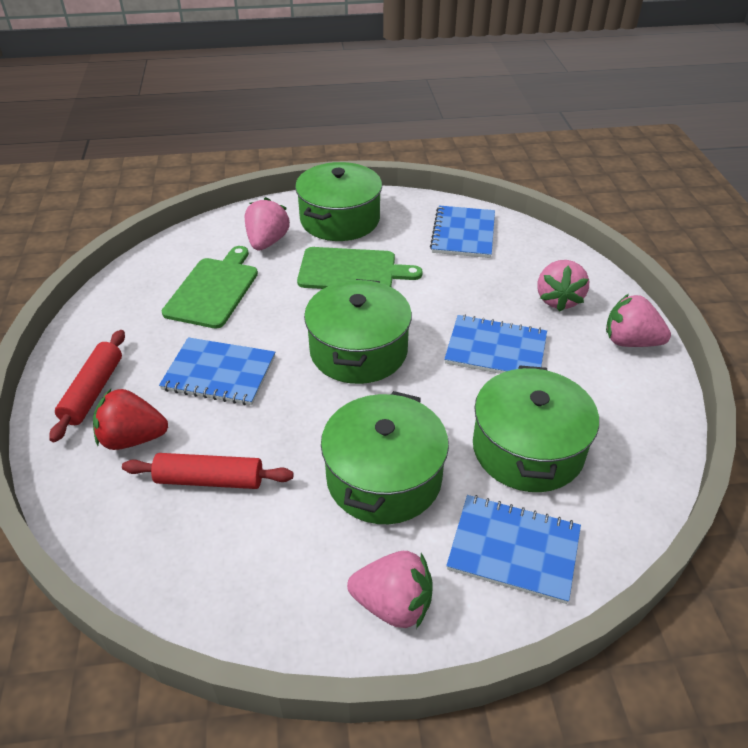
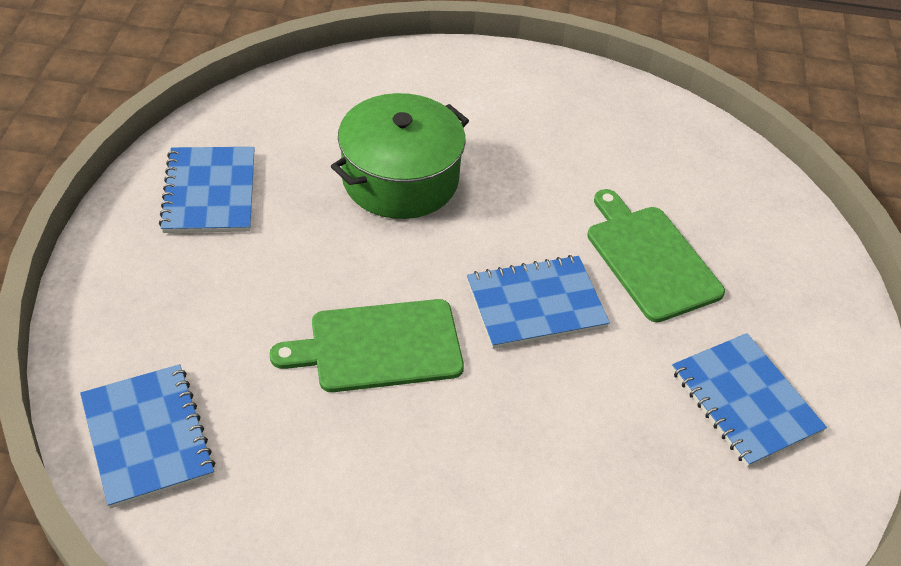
green pot: [295,162,382,241] [304,279,412,384] [321,391,449,524] [473,366,599,492] = 4 -> [331,93,469,219] = 1
pink strawberry: [245,197,290,250] [347,551,432,629] [537,260,589,312] [606,294,671,347] = 4 -> none = 0
red rolling pin: [49,330,125,442] [122,453,294,489] = 2 -> none = 0
red strawberry: [93,389,168,450] = 1 -> none = 0

